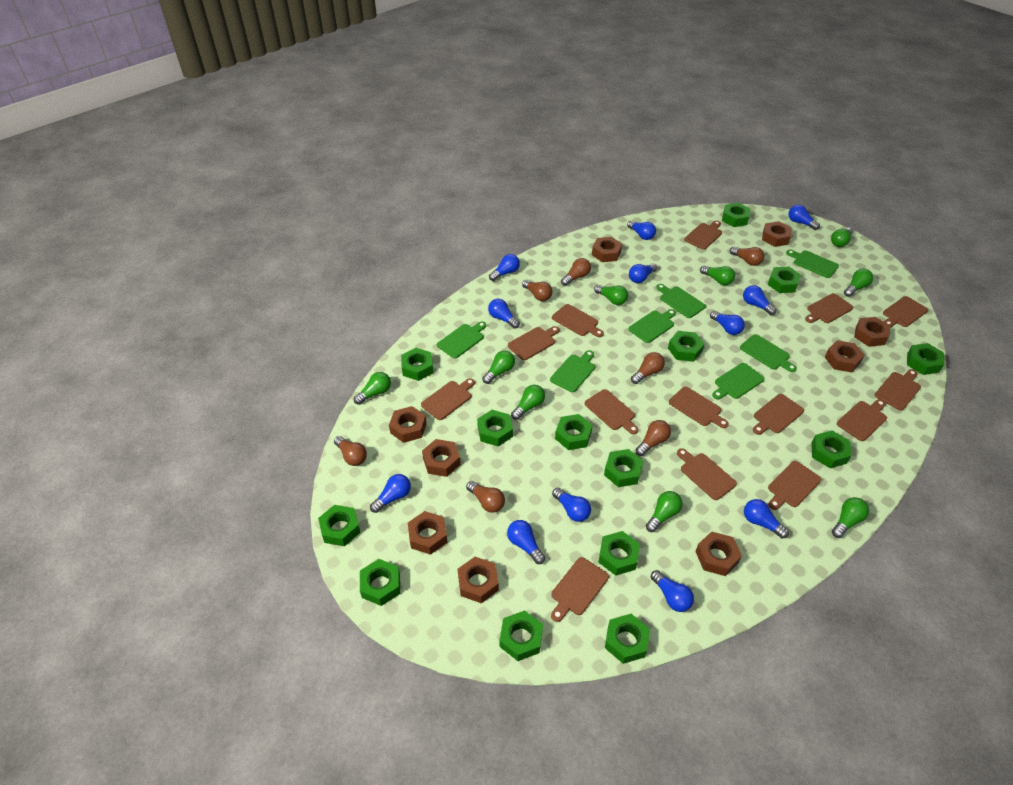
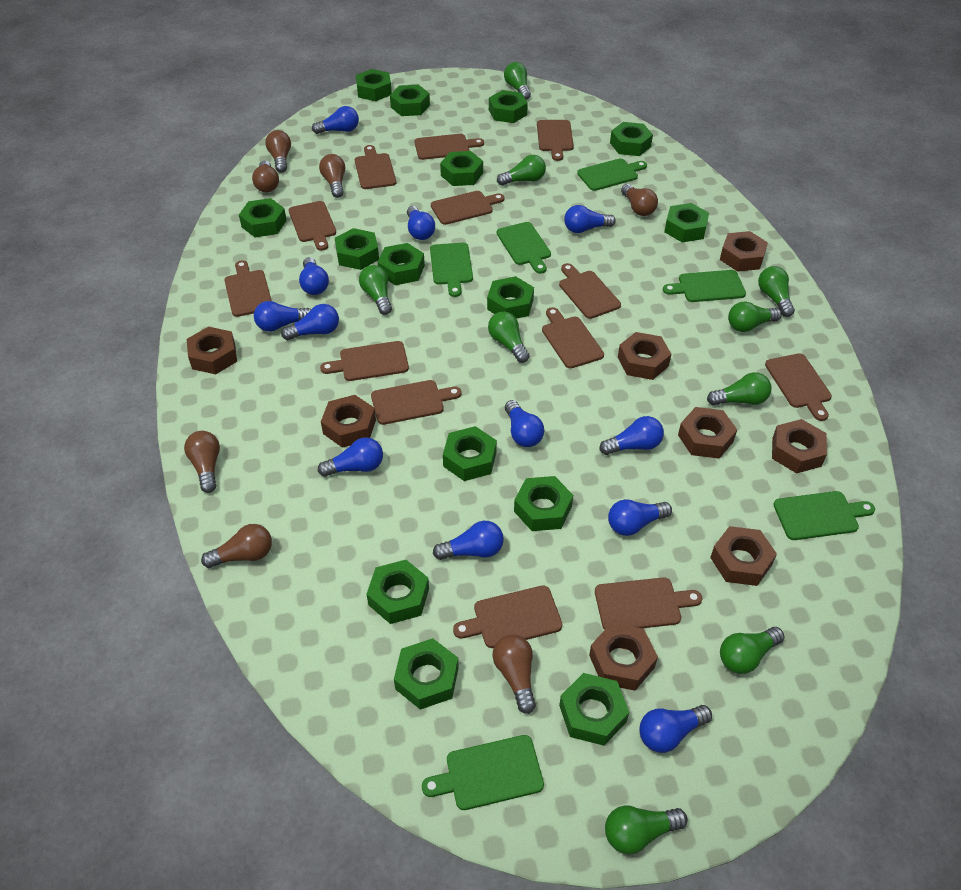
brown cutting board: [421,378,475,420] [508,326,559,360] [551,557,609,622] [552,304,604,337] [585,389,639,434] [669,387,729,428] [677,448,737,500] [684,221,722,250] [753,394,804,435] [768,461,821,510] [805,293,853,323] [837,399,887,441] [875,369,921,411] [883,296,928,328] = 14 -> [224,260,272,317] [289,201,336,251] [320,341,409,381] [355,145,396,189] [371,380,462,425] [415,134,484,160] [431,191,505,225] [453,585,562,648] [537,120,574,161] [542,307,604,369] [559,263,621,319] [595,577,702,630] [765,353,832,421] = 13
brown nut: [389,406,427,443] [408,511,447,555] [422,439,461,477] [458,557,499,603] [592,237,622,262] [695,531,742,576] [762,221,792,247] [825,340,865,373] [854,317,890,347] = 9 -> [187,327,237,374] [321,395,376,448] [589,623,658,691] [618,332,671,380] [678,407,737,459] [710,526,777,586] [720,231,768,272] [772,419,827,473] = 8
green cutting board: [437,321,486,358] [550,350,595,392] [628,309,676,343] [656,284,706,318] [712,363,765,399] [740,334,797,372] [786,250,839,278] = 7 -> [422,735,544,810] [430,243,473,297] [497,222,551,274] [577,158,647,191] [663,270,746,302] [773,491,875,540] = 6
green nut: [318,505,361,546] [360,559,401,606] [401,348,433,381] [477,410,513,447] [500,610,543,661] [555,414,593,450] [598,531,640,576] [604,449,643,487] [605,614,650,664] [668,331,704,362] [722,203,750,227] [768,267,801,293] [811,430,851,468] [907,343,944,375] = 14 -> [239,198,287,237] [335,228,379,270] [356,69,392,101] [367,560,429,624] [378,243,425,285] [390,85,430,116] [394,638,459,710] [440,151,483,186] [443,426,497,481] [487,276,534,319] [489,90,528,123] [514,476,573,531] [559,673,629,746] [610,122,653,156] [664,203,709,243] = 15

